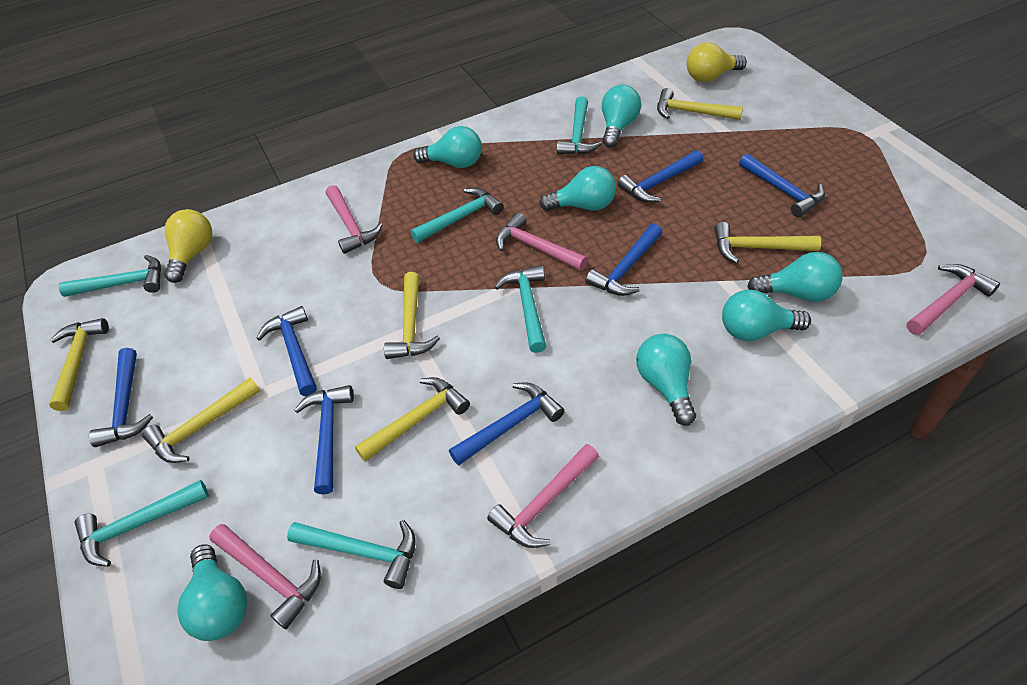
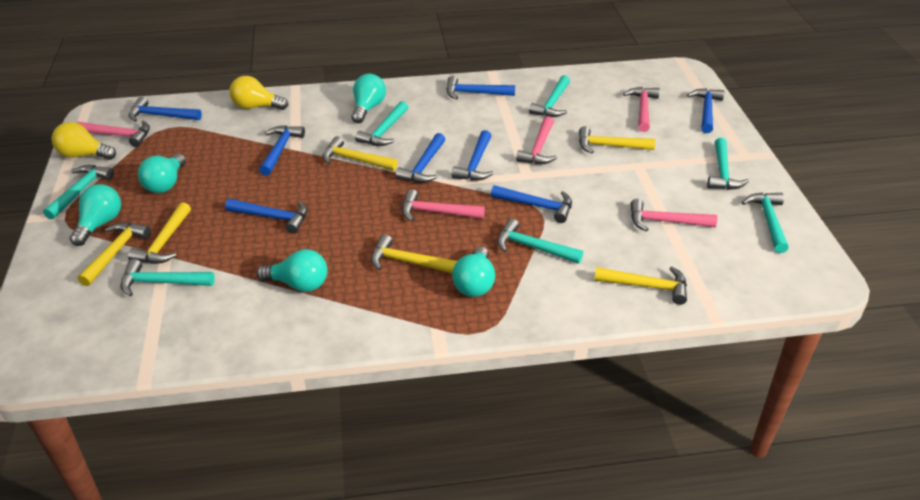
blue hammer: [89,348,153,447] [256,306,317,396] [294,385,354,494] [449,382,565,465] [586,224,663,296] [617,150,703,203] [739,154,825,217] = 7 -> [129,97,202,122] [225,199,308,234] [259,125,305,176] [396,133,445,183] [446,76,515,99] [452,130,493,181] [491,185,572,223] [687,88,724,133] = 8
turquoise hammer: [58,255,161,297] [75,480,209,567] [287,520,416,589] [411,188,503,243] [494,265,546,353] [557,96,602,155] = 6 -> [43,165,114,220] [120,259,215,297] [355,101,408,146] [497,218,583,264] [529,75,570,117] [707,138,749,190] [742,192,789,253] = 7
turquoise light bulb: [177,544,247,641] [413,126,482,168] [539,166,616,211] [602,85,641,148] [636,334,696,426] [722,290,811,341] [747,252,843,302] = 7 -> [70,184,121,246] [138,153,186,193] [256,249,327,292] [351,74,386,123] [452,246,495,297] = 5

